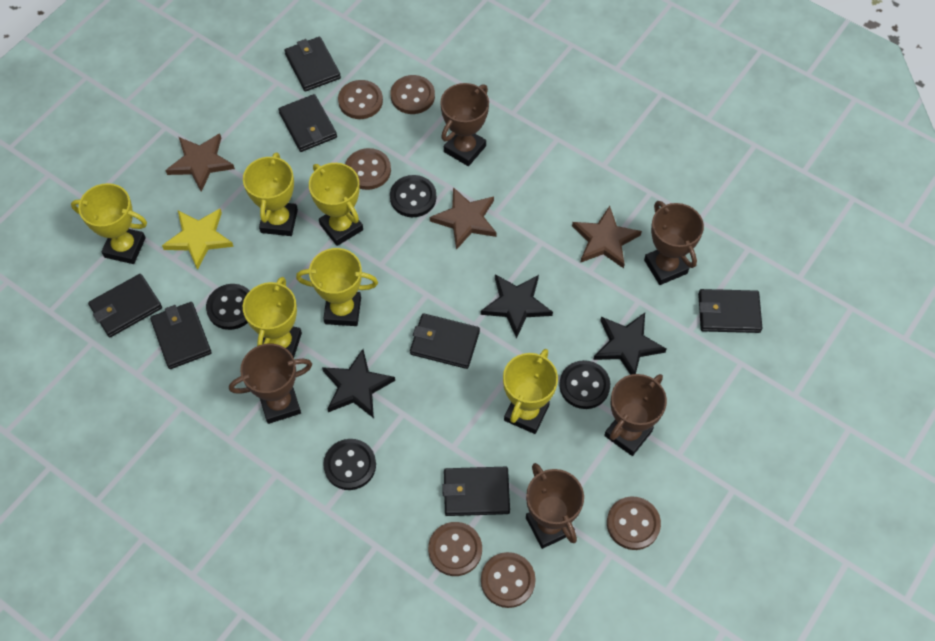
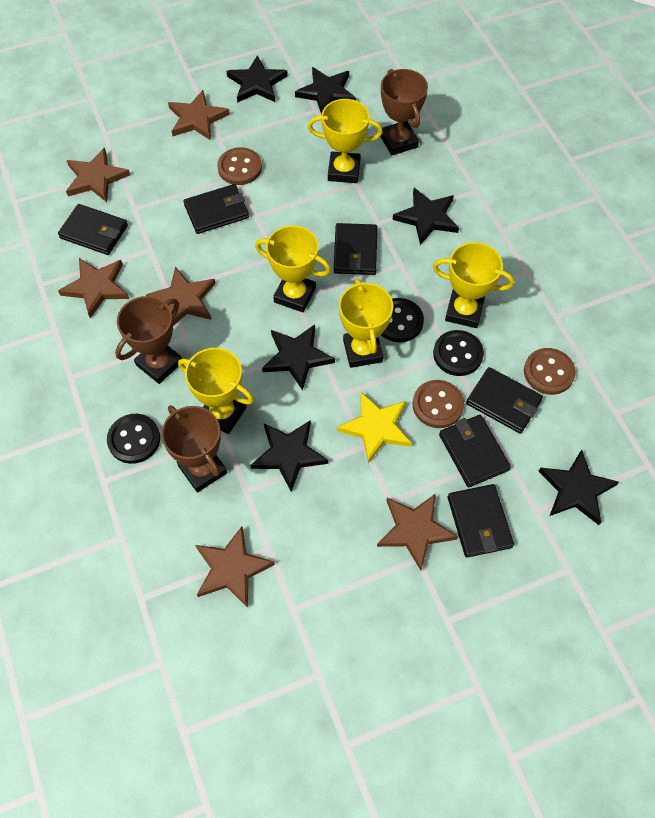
black button: [206,284,250,330] [323,439,376,490] [390,175,436,217] [559,360,610,409] = 4 -> [107,414,160,464] [381,298,424,342] [433,330,484,376] = 3
black star: [322,349,395,418] [481,274,553,338] [593,313,666,375] = 3 -> [226,55,288,103] [250,420,328,492] [262,324,335,391] [295,67,356,114] [393,188,459,245] [539,449,619,525] = 6
black wallet: [88,274,162,337] [150,302,212,369] [278,94,337,152] [284,37,341,92] [410,313,480,369] [442,467,510,516] [698,289,762,333] = 7 -> [58,204,128,255] [184,184,249,234] [334,223,377,275] [439,415,511,487] [448,484,514,558] [466,367,543,434] = 6
brown button: [338,80,383,119] [345,148,391,190] [390,75,435,114] [428,522,482,576] [481,552,536,608] [607,496,661,550] = 6 -> [217,147,262,185] [412,380,464,428] [524,348,576,395] = 3
brown star: [165,133,235,192] [430,187,497,250] [572,206,642,268] = 3 -> [58,258,129,318] [66,148,130,202] [146,267,216,326] [168,90,230,140] [195,527,275,608] [377,493,458,571] = 6
brown trophy: [229,344,312,424] [440,83,489,166] [526,463,584,549] [604,374,667,456] [644,201,704,285] = 5 -> [115,296,182,384] [161,405,227,492] [380,69,428,155] = 3
yellow trophy: [71,183,147,264] [243,152,298,236] [243,277,302,358] [296,248,378,326] [309,163,363,246] [503,349,558,434] = 6 -> [178,348,254,434] [255,225,331,312] [308,99,383,183] [339,279,393,368] [433,242,514,328] = 5

